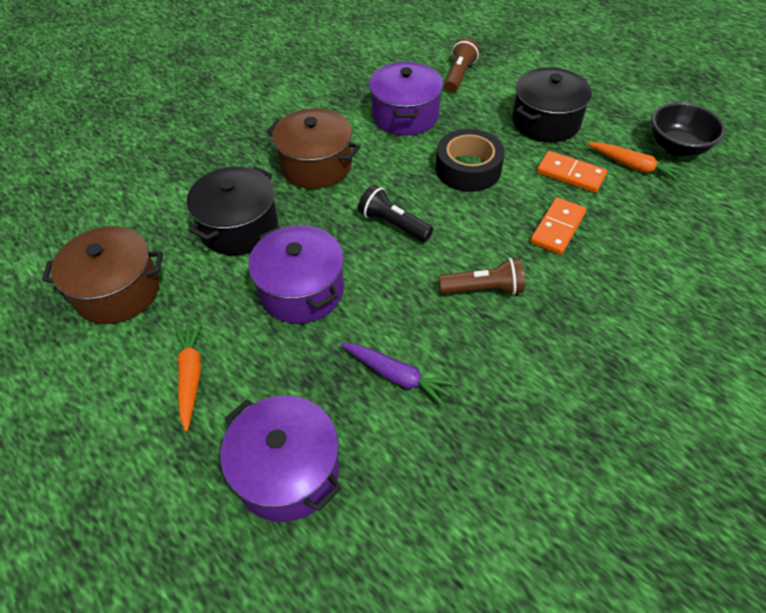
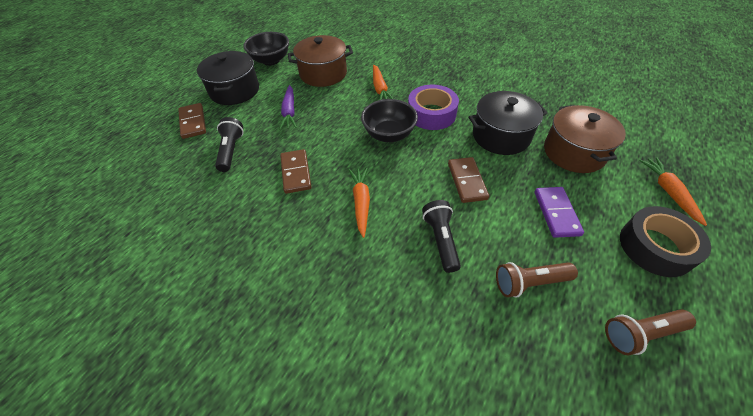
black bowl: [652,102,725,157] = 1 -> [243,32,289,66] [361,99,418,142] = 2
black flashlight: [358,185,433,242] = 1 -> [215,117,244,172] [422,200,461,273] = 2
brown domino: none = 0 -> [178,103,206,139] [280,149,311,194] [448,157,489,203] = 3
orange carrot: [174,322,202,432] [588,142,686,182] = 2 -> [349,167,370,238] [373,65,393,100] [640,157,707,226] = 3
orange domino: [530,197,586,255] [537,151,607,193] = 2 -> none = 0
purple domino: none = 0 -> [535,187,584,238] = 1
purple pot: [220,396,342,522] [249,225,344,324] [369,62,443,136] = 3 -> none = 0
purple tape: none = 0 -> [408,85,459,130] = 1

